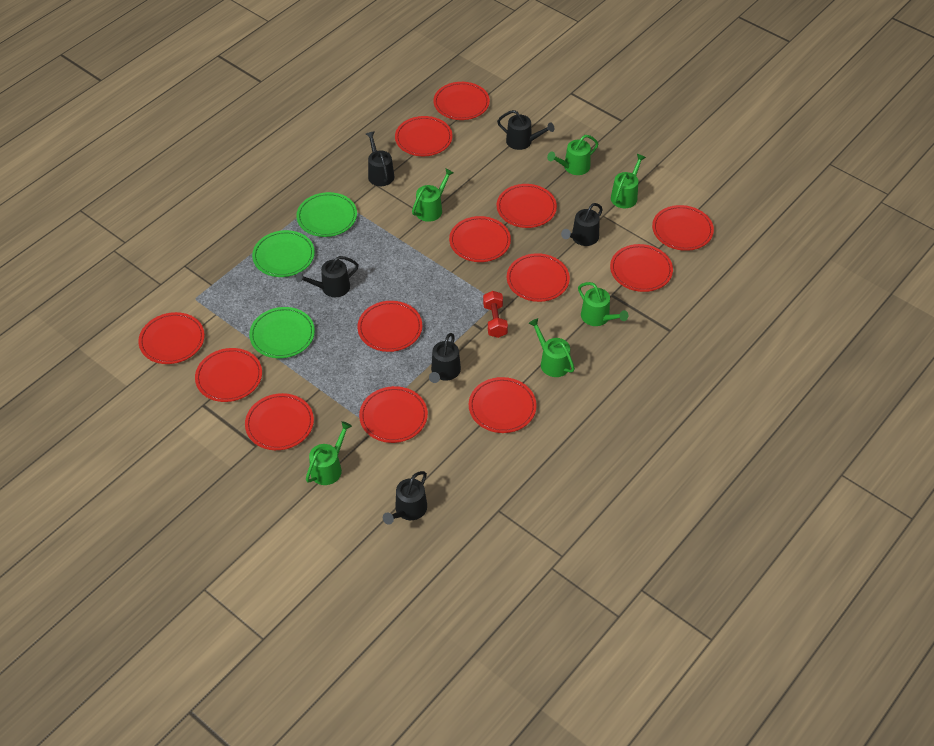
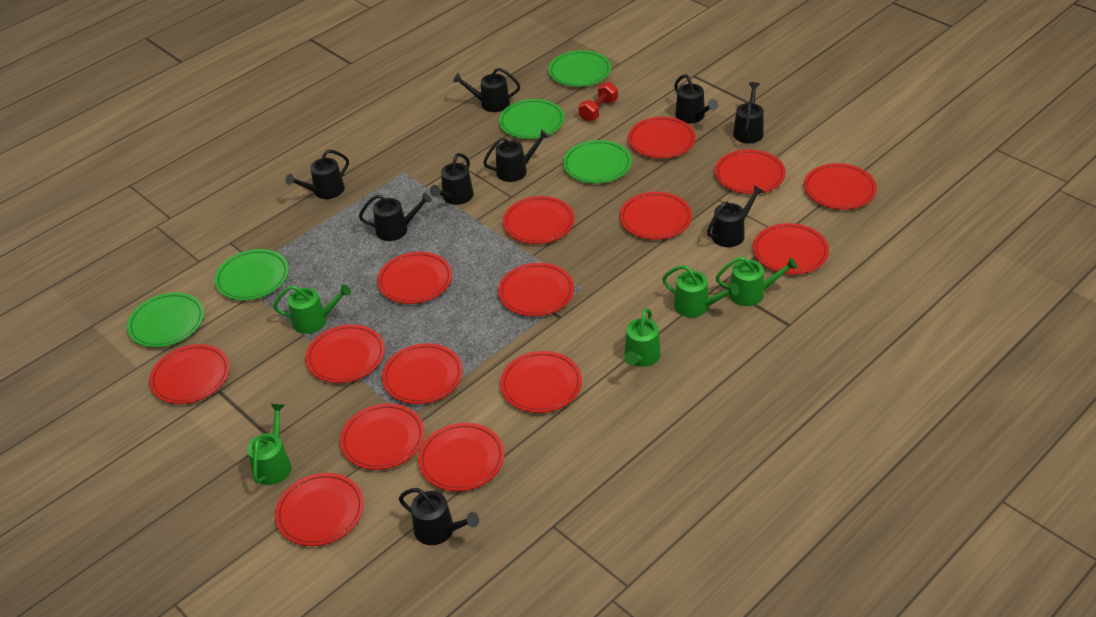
black watering can: [296,256,359,297] [366,131,394,186] [383,471,427,525] [429,333,461,383] [497,110,554,150] [561,203,603,246] = 6 -> [286,150,349,199] [359,192,432,241] [399,488,479,545] [430,153,474,205] [453,68,520,112] [483,129,549,182] [674,74,718,123] [707,185,764,247] [733,82,764,144] = 9
green plate: [249,307,315,358] [252,230,315,277] [296,192,357,237] = 3 -> [127,292,204,347] [215,249,289,300] [499,99,564,139] [548,50,611,87] [563,140,632,184] = 5
green watering can: [306,421,352,485] [412,169,454,222] [529,318,575,377] [547,135,599,175] [578,282,628,326] [611,154,646,208] = 6 -> [247,404,291,485] [273,284,351,334] [624,308,661,367] [662,265,739,318] [716,257,798,306] = 5
red plate: [138,312,205,364] [195,348,262,402] [245,393,314,450] [357,301,422,352] [359,386,428,443] [395,116,453,156] [433,82,490,120] [449,216,511,262] [469,377,537,433] [497,184,557,228] [507,253,570,302] [610,244,673,292] [652,205,714,251] = 13 -> [149,344,230,404] [275,473,364,546] [306,324,385,383] [340,403,425,470] [377,252,452,304] [382,343,463,404] [418,423,504,491] [498,263,574,316] [500,351,582,413] [503,196,575,244] [620,192,692,240] [628,117,696,159] [715,149,786,194] [753,223,829,274] [804,163,877,210] = 15

